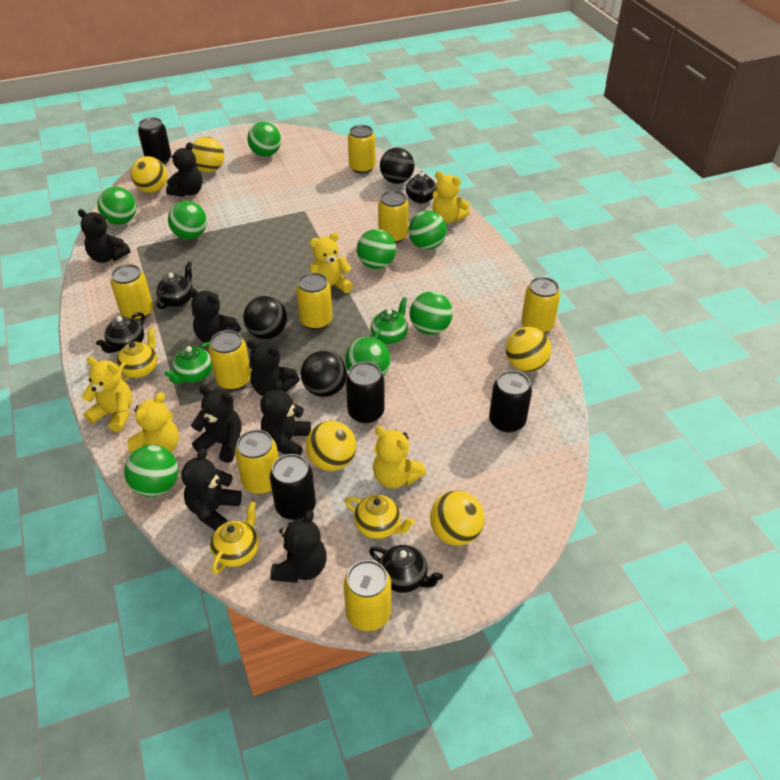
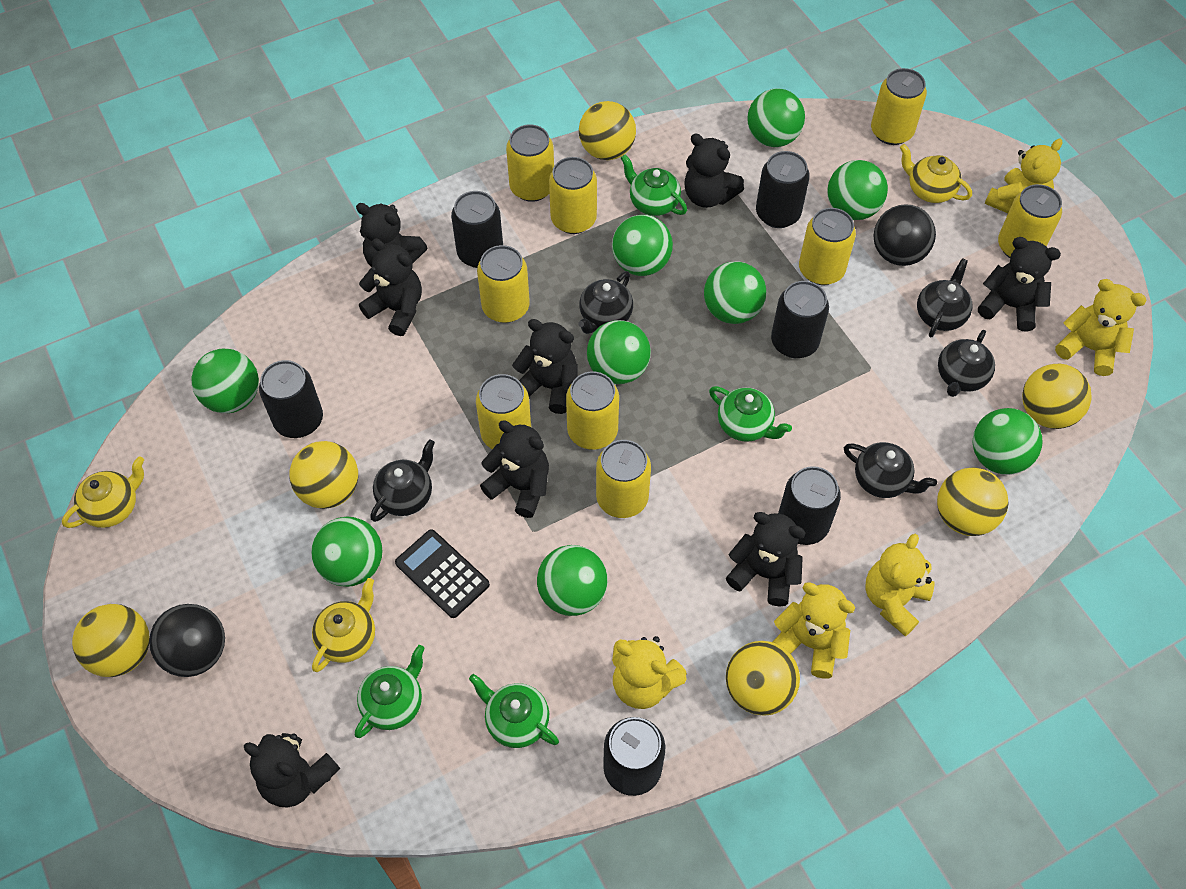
black ball: [243,296,287,339] [301,351,347,397] [380,148,415,184] = 3 -> [149,604,225,677] [874,204,936,266] = 2
black calculator: none = 0 -> [395,529,490,618] = 1
black can: [138,117,171,164] [270,454,316,520] [346,362,385,424] [489,370,532,433] = 4 -> [259,360,323,438] [451,191,503,268] [603,717,665,796] [756,151,810,228] [771,281,829,358] [778,466,841,545] = 6
black teapot: [96,312,145,353] [156,262,193,309] [369,545,443,593] [406,171,436,204] = 4 -> [370,439,435,522] [578,271,633,334] [844,442,937,498] [917,258,972,337] [938,330,995,397] = 5
green ball: [97,187,136,225] [124,445,178,497] [168,201,207,240] [247,122,281,157] [345,337,391,376] [357,229,396,269] [409,211,447,250] [410,292,453,335] = 8 -> [191,349,259,413] [311,517,383,587] [537,545,608,616] [587,320,651,384] [612,215,673,276] [704,261,766,324] [748,88,805,147] [827,160,888,220] [973,408,1043,475] = 9
green teapot: [165,342,212,384] [370,297,408,344] = 2 -> [355,645,425,738] [469,674,559,748] [621,155,687,216] [709,386,792,442] = 4
yellow ball: [131,156,167,193] [191,137,224,172] [306,421,356,471] [430,491,485,546] [506,327,551,372] = 5 -> [72,604,150,677] [289,441,358,509] [579,101,636,160] [726,641,800,716] [937,468,1009,536] [1022,364,1092,429] = 6
yellow can: [110,264,153,321] [209,330,251,390] [235,429,279,494] [296,272,333,330] [344,560,391,631] [348,125,376,174] [378,191,409,243] [521,277,561,333] = 8 -> [476,374,531,449] [477,245,530,323] [506,125,554,202] [549,157,597,234] [566,371,619,450] [596,440,651,518] [799,208,856,285] [871,68,927,145] [998,184,1062,258] = 9

